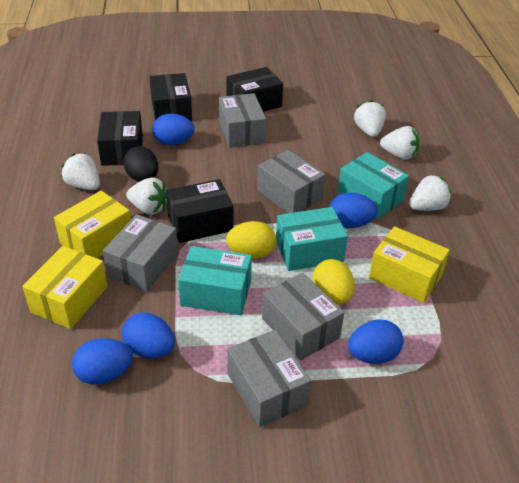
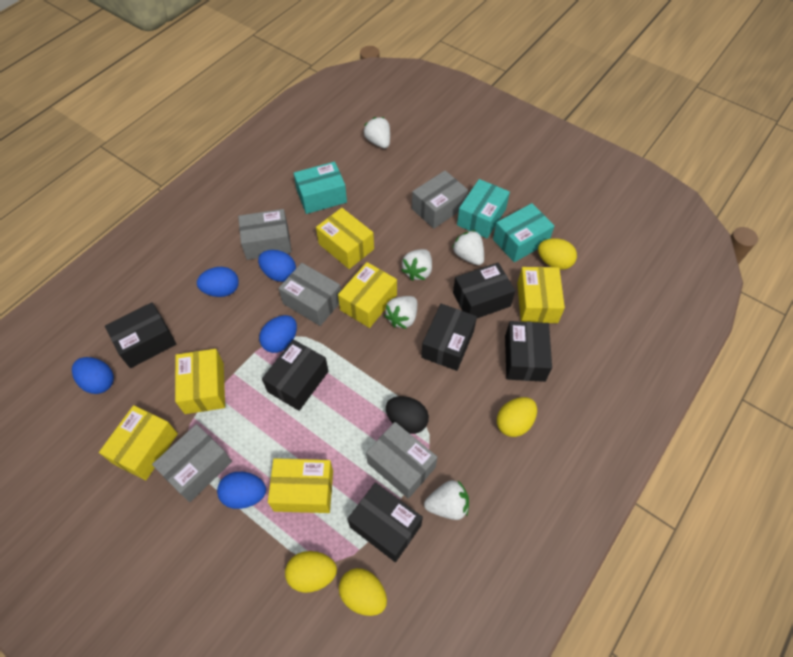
black box: [97,111,143,166] [149,73,192,121] [166,179,233,243] [226,67,283,112] = 4 -> [105,302,176,368] [262,339,329,411] [348,482,423,562] [421,304,477,371] [453,262,515,318] [505,321,552,382] = 6
yellow box: [22,246,108,329] [54,191,131,259] [369,226,450,303] = 3 -> [99,405,178,481] [175,349,225,414] [268,458,333,513] [316,208,374,269] [338,262,397,328] [517,267,565,323] = 6
yellow egg: [226,221,276,259] [313,259,355,305] = 2 -> [285,551,337,593] [339,568,387,616] [497,397,537,437] [538,238,577,270] = 4

